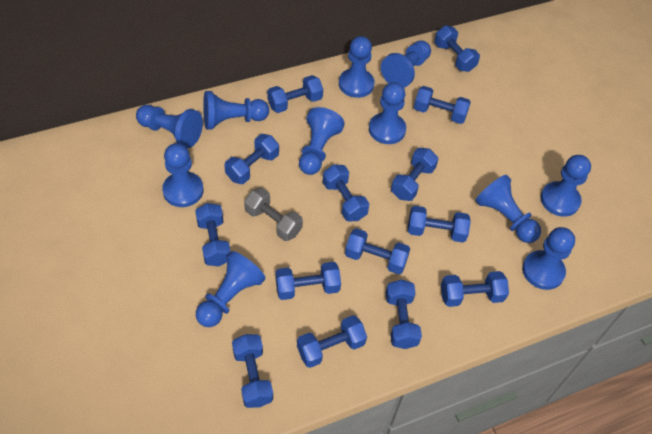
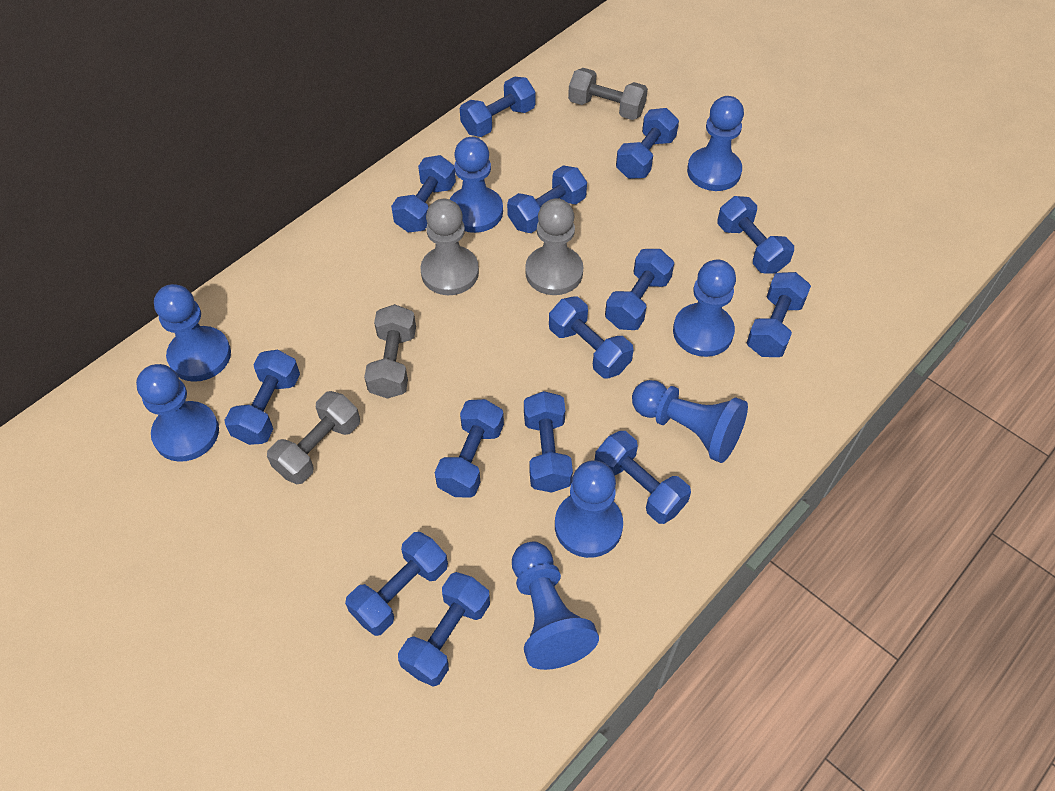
blue pawn: [136,105,203,148] [162,143,204,207] [196,251,265,327] [203,91,269,130] [299,107,345,175] [339,36,375,98] [369,82,406,144] [381,40,431,88] [475,175,541,243] [522,227,575,290] [540,155,591,217] = 11 -> [136,364,219,462] [154,284,231,382] [450,137,503,233] [512,542,599,670] [555,460,623,558] [632,380,748,463] [673,259,736,357] [687,96,744,191] = 8
grey dumbbell: [244,188,303,241] = 1 -> [267,391,360,484] [364,304,416,399] [568,68,648,120] = 3
grey pawn: none = 0 -> [420,199,479,295] [525,198,583,295] = 2

